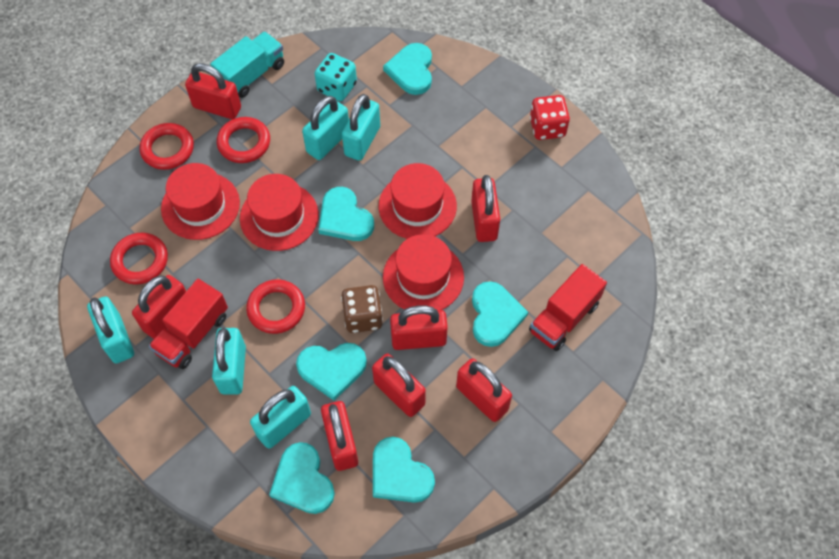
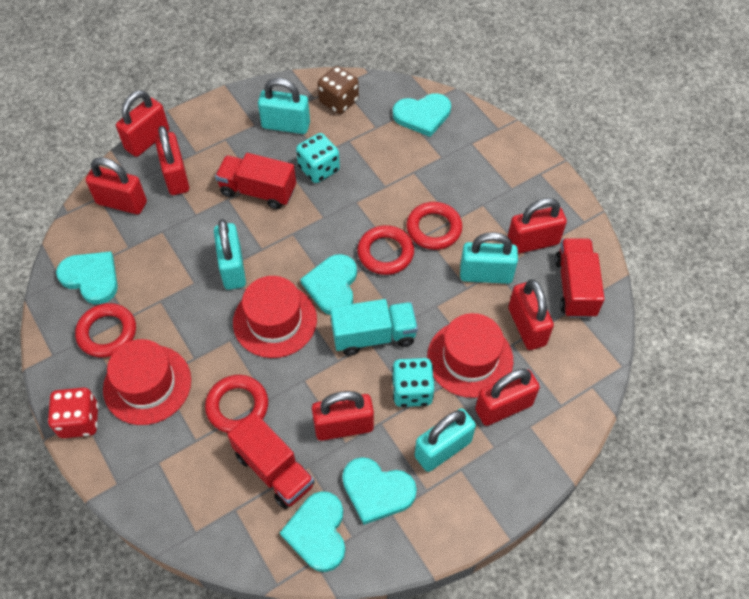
red hat: [161,163,240,240] [240,174,319,251] [379,163,457,239] [383,234,464,310] = 4 -> [103,339,191,425] [233,276,317,358] [427,313,513,398] = 3
red truck: [149,279,228,369] [529,264,607,351] = 2 -> [215,153,296,209] [227,412,315,509] [555,238,605,318] = 3
turquoise dice: [315,53,357,101] = 1 -> [296,133,340,183] [392,358,434,407] = 2
turquoise heart: [269,442,335,514] [296,343,367,400] [318,187,374,241] [373,437,435,503] [383,43,432,95] [472,281,528,347] = 6 -> [56,251,118,304] [280,491,345,572] [300,254,357,315] [342,457,417,525] [393,93,451,137] = 5
turquoise padlock: [87,296,134,363] [212,328,246,395] [250,386,311,449] [302,96,349,160] [342,94,380,161] = 5 -> [214,219,246,290] [258,78,310,134] [415,408,476,472] [460,232,518,284] = 4

